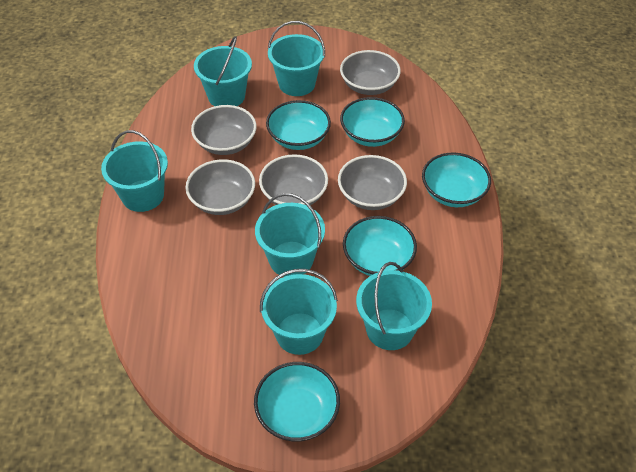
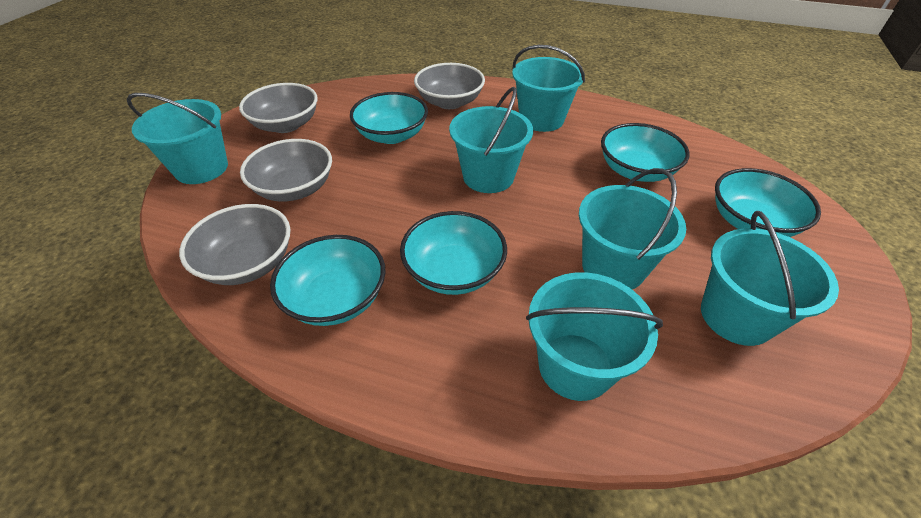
grey bowl: [185,159,255,215] [191,105,256,155] [259,154,328,205] [338,155,407,210] [340,50,401,95] = 5 -> [179,204,290,285] [239,83,318,133] [240,139,332,202] [414,63,485,109] = 4

